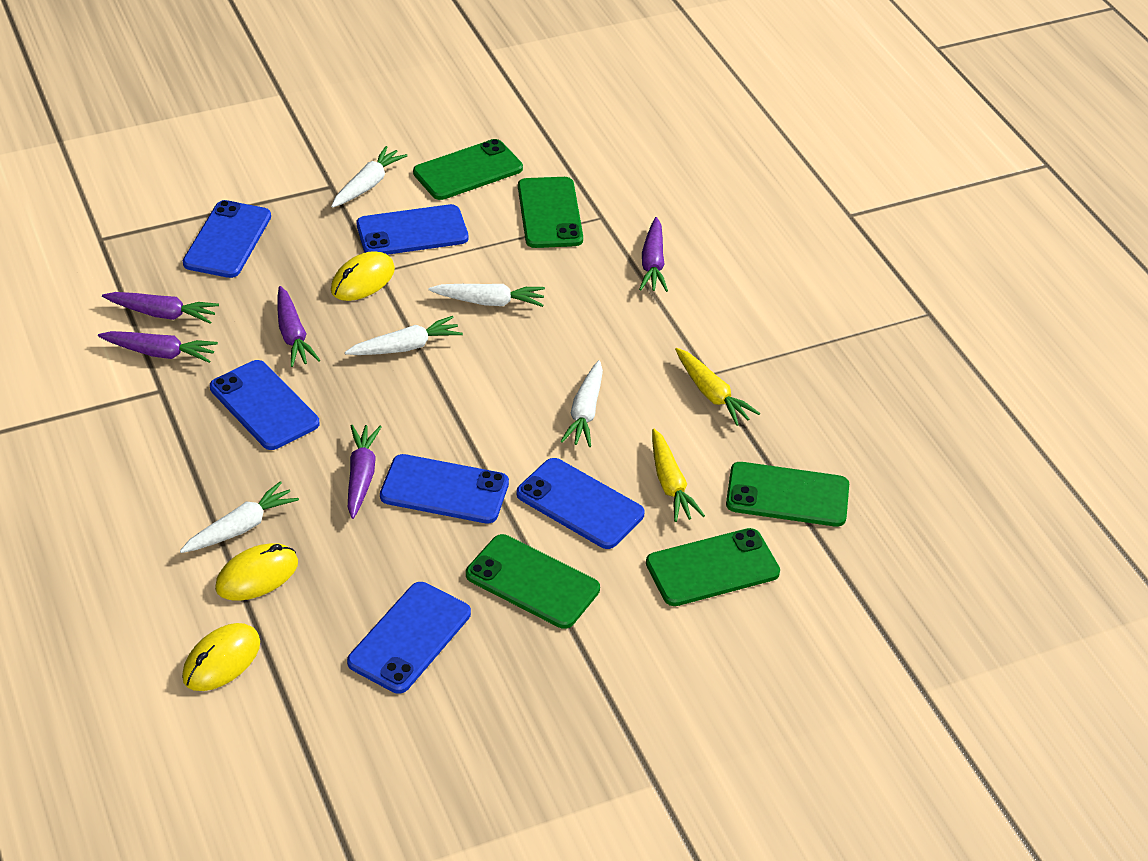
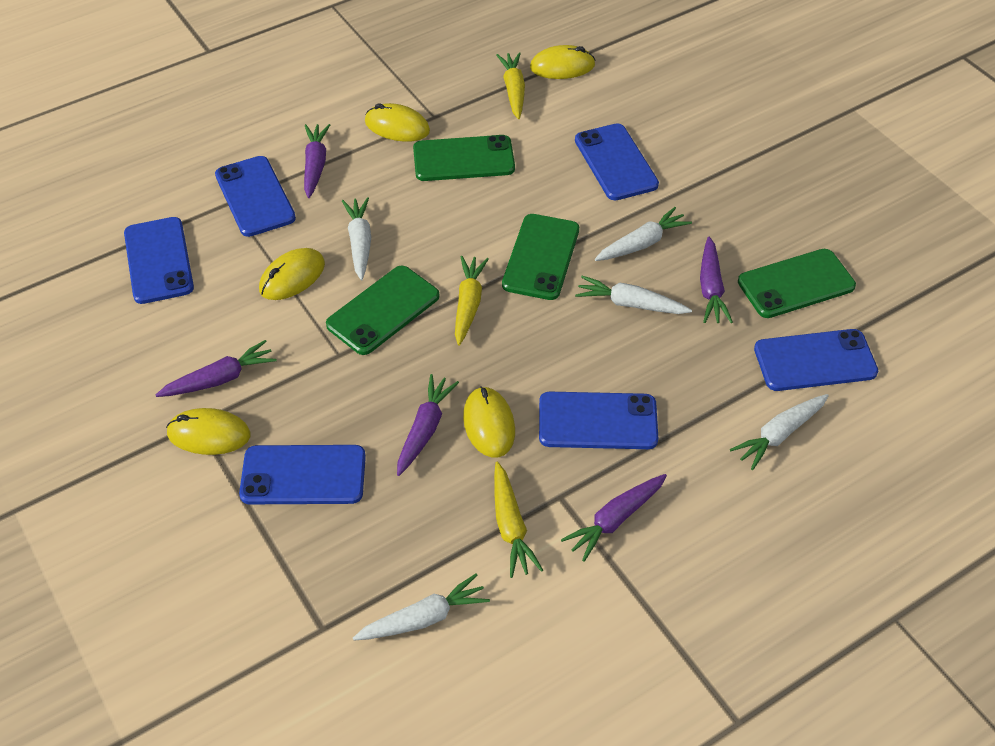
green phone: [413,139,523,200] [466,534,600,629] [518,177,583,248] [646,528,780,606] [726,462,849,527] = 5 -> [326,266,439,355] [413,135,515,181] [502,214,579,300] [738,249,856,318] = 4
yellow carrot: [652,429,705,522] [675,348,760,426] = 2 -> [455,256,489,346] [494,462,543,578] [496,52,525,119] = 3
yellow mouse: [182,623,260,691] [215,543,298,601] [331,251,395,301] = 3 -> [166,408,250,455] [259,248,325,300] [365,103,430,142] [463,386,515,458] [530,45,595,79] = 5

